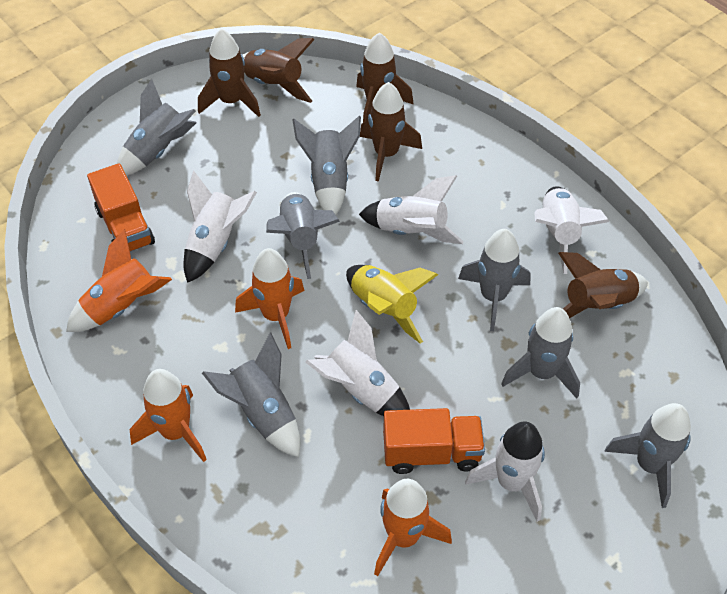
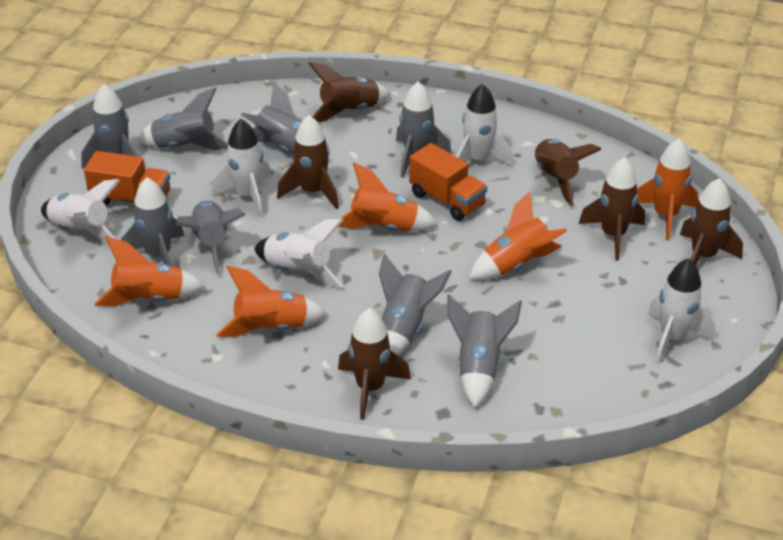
brown rocket: [198,29,261,117] [242,38,315,103] [356,32,414,122] [360,82,422,182] [558,252,648,318] = 5 -> [277,115,339,209] [308,62,390,122] [338,308,411,420] [535,139,602,206] [579,157,645,261] [680,178,743,265] = 6
grey rocket: [117,79,197,176] [202,332,300,457] [266,192,340,279] [292,116,361,215] [458,229,531,331] [501,307,580,398] [604,403,691,508] = 7 -> [81,84,137,169] [121,177,185,266] [137,88,228,150] [176,201,245,274] [241,82,329,160] [379,253,452,356] [396,82,452,178] [447,294,522,408] = 8
orange rocket: [66,229,172,332] [130,369,207,462] [235,248,304,349] [374,479,452,576] = 4 -> [94,236,205,306] [216,266,327,337] [339,163,437,232] [469,192,567,280] [637,139,698,240] = 5
yellow rocket: [346,265,438,344] = 1 -> none = 0

